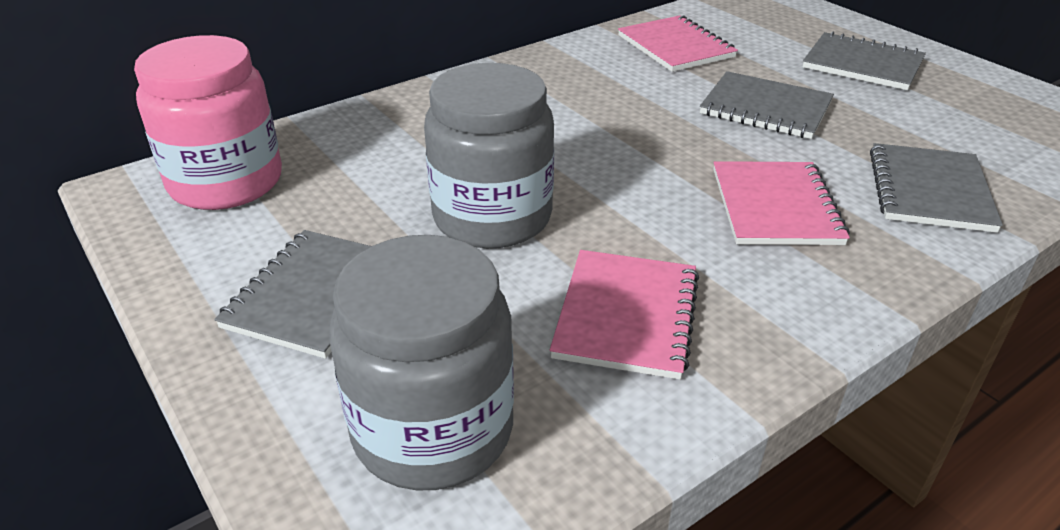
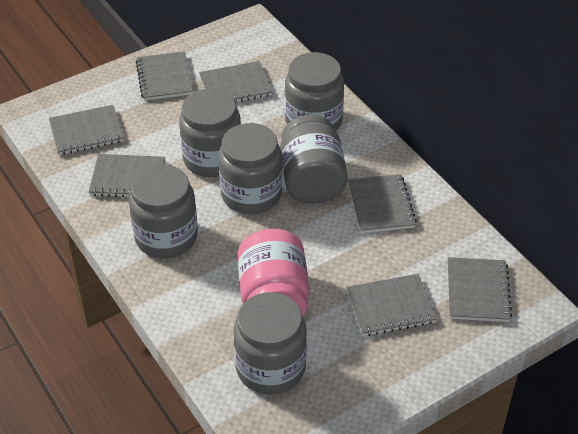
grey jar: [329,235,514,490] [424,63,554,248] = 2 -> [129,165,198,258] [179,89,241,177] [219,123,282,214] [234,292,307,395] [280,115,348,204] [285,52,344,131] = 6
grey notebook: [214,230,371,359] [700,71,834,139] [803,32,926,90] [870,143,1003,233] = 4 -> [49,105,124,155] [89,154,165,198] [136,51,193,101] [199,61,272,103] [347,274,437,336] [348,174,417,233] [448,257,512,322] = 7
pink notebook: [550,250,699,379] [618,15,738,72] [713,161,850,245] = 3 -> none = 0

